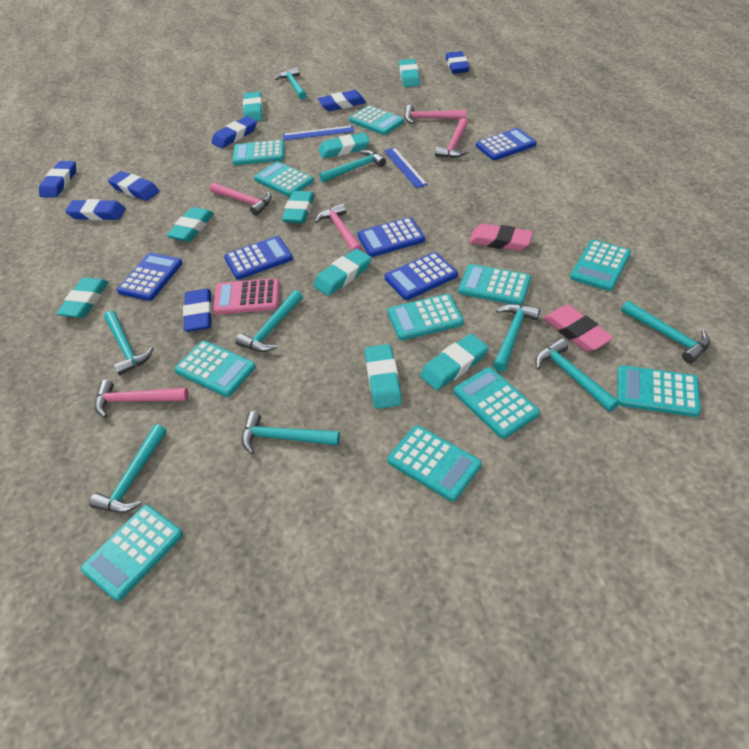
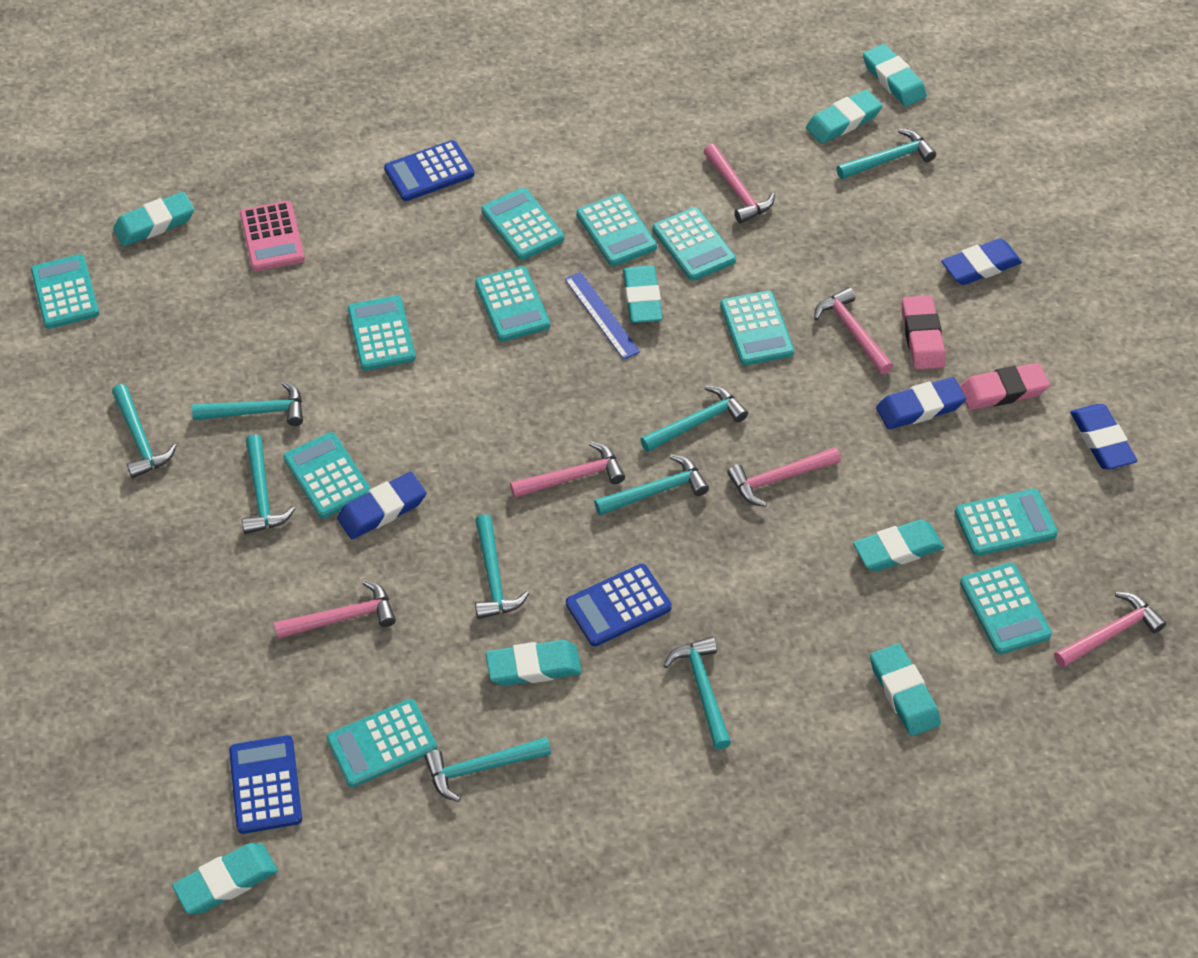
blue calculator: [117,253,183,301] [224,236,293,280] [357,217,425,257] [385,252,458,300] [476,128,537,160] = 5 -> [229,735,302,834] [384,140,474,201] [566,564,672,646] = 3
blue eraser: [39,161,76,198] [65,199,126,220] [108,171,159,201] [183,289,212,332] [211,116,257,148] [318,90,366,111] [446,51,470,74] = 7 -> [337,472,426,539] [876,377,966,430] [941,238,1022,285] [1070,404,1137,469] = 4
blue ruler: [283,126,354,140] [384,147,428,188] = 2 -> [564,272,640,360] = 1
pink hammer: [95,380,189,418] [210,183,272,216] [315,203,363,251] [404,105,466,124] [435,118,468,158] = 5 -> [274,580,396,639] [510,442,625,498] [704,144,775,223] [727,447,841,507] [814,287,893,374] [1054,592,1166,668] = 6
turquoise eraser: [56,278,109,318] [166,207,214,242] [243,92,263,121] [282,191,315,223] [313,249,371,296] [318,133,370,158] [365,344,402,409] [399,59,420,87] [420,334,489,390] = 9 -> [113,192,194,246] [172,843,278,914] [486,640,582,686] [623,266,663,323] [806,90,883,144] [853,519,944,572] [863,44,927,106] [870,643,941,736] = 8

